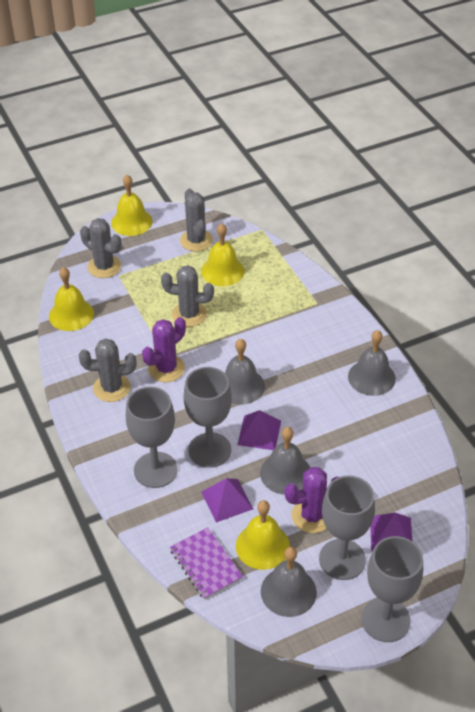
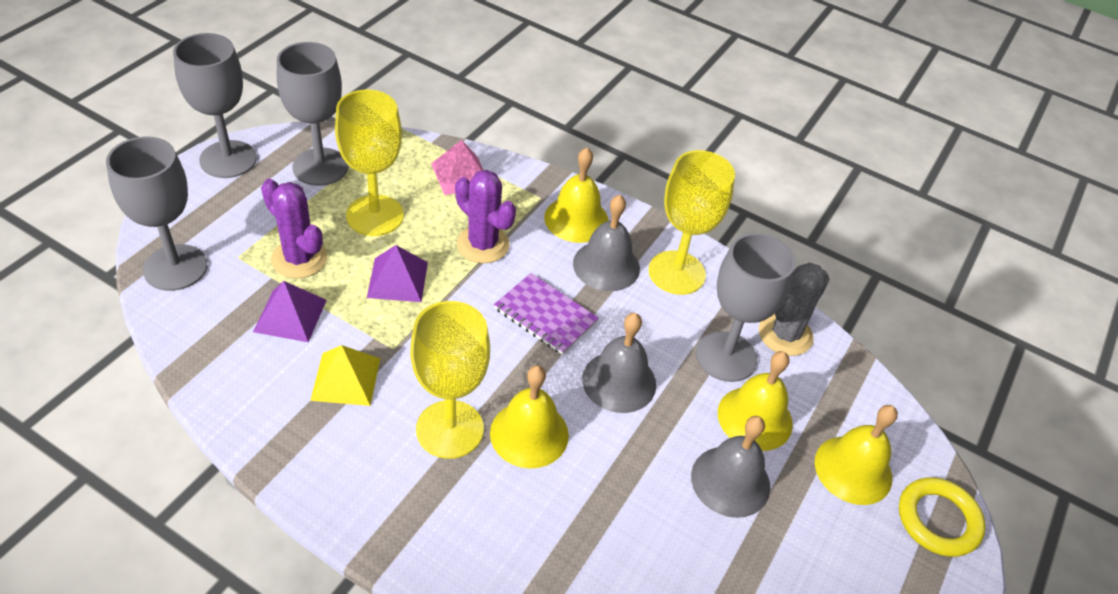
grey bell: [225,339,265,405] [260,427,310,495] [261,547,317,617] [348,330,396,396] = 4 -> [573,195,640,291] [582,313,656,413] [691,416,770,518] = 3
grey cactus: [79,339,137,402] [80,218,121,278] [161,265,214,327] [180,189,213,251] = 4 -> [759,263,829,356] = 1
pink pyramid: none = 0 -> [431,140,483,195] = 1
purple pyramid: [201,478,253,523] [237,410,281,450] [370,513,412,551] = 3 -> [253,281,327,342] [367,245,428,302] = 2
yellow goblet: none = 0 -> [335,90,404,236] [410,301,490,459] [648,150,735,295] = 3
yellow pyramid: none = 0 -> [310,345,380,406] = 1
yellow ring: none = 0 -> [899,477,986,557] = 1

